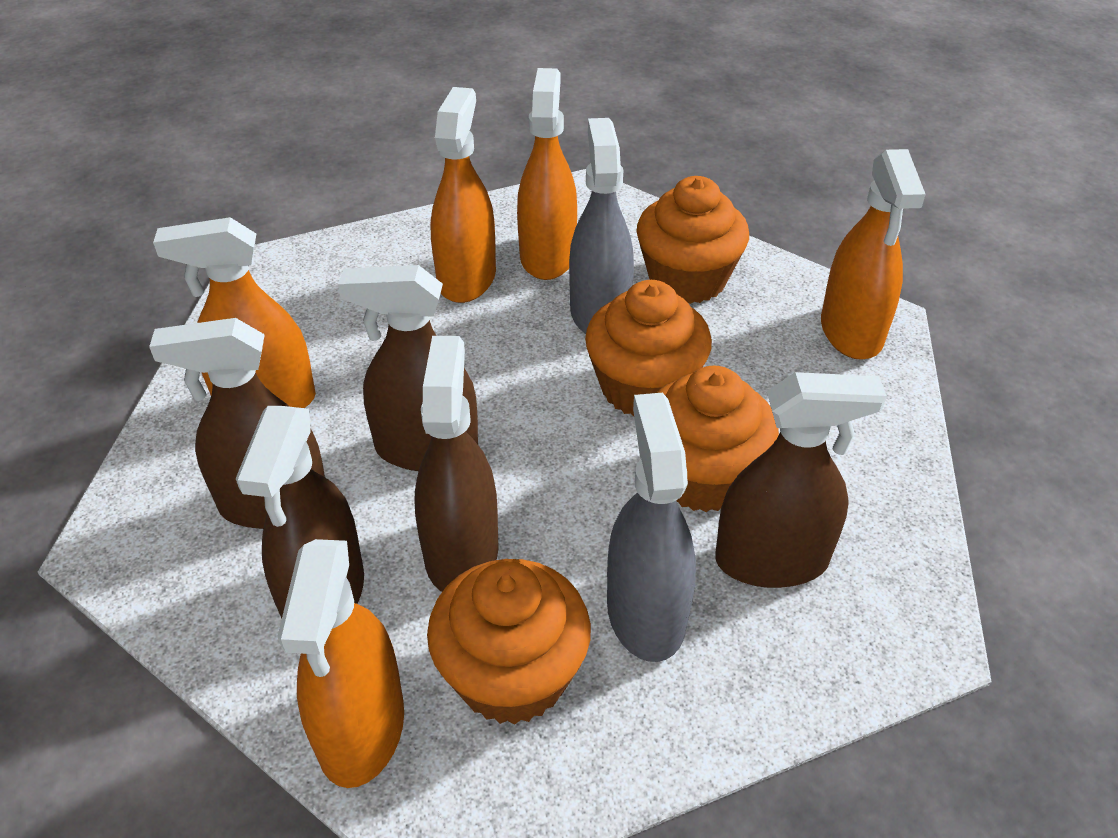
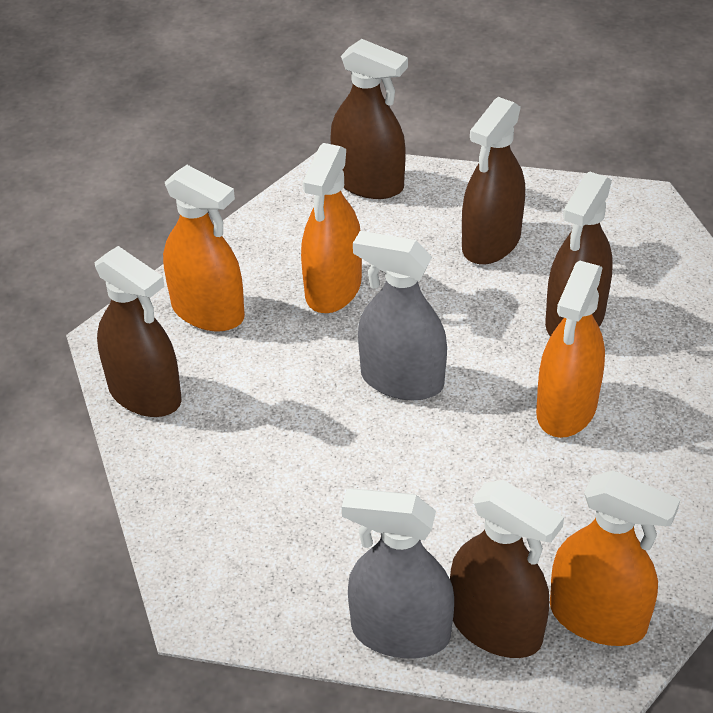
orange cupcake: [427,559,591,725] [585,280,712,416] [636,176,749,304] [655,366,779,512] = 4 -> none = 0
orange spray bottle: [153,217,316,408] [277,539,404,788] [431,87,496,303] [517,68,577,280] [821,149,926,360] = 5 -> [163,165,245,331] [301,143,362,313] [536,261,605,438] [550,470,680,646] = 4

